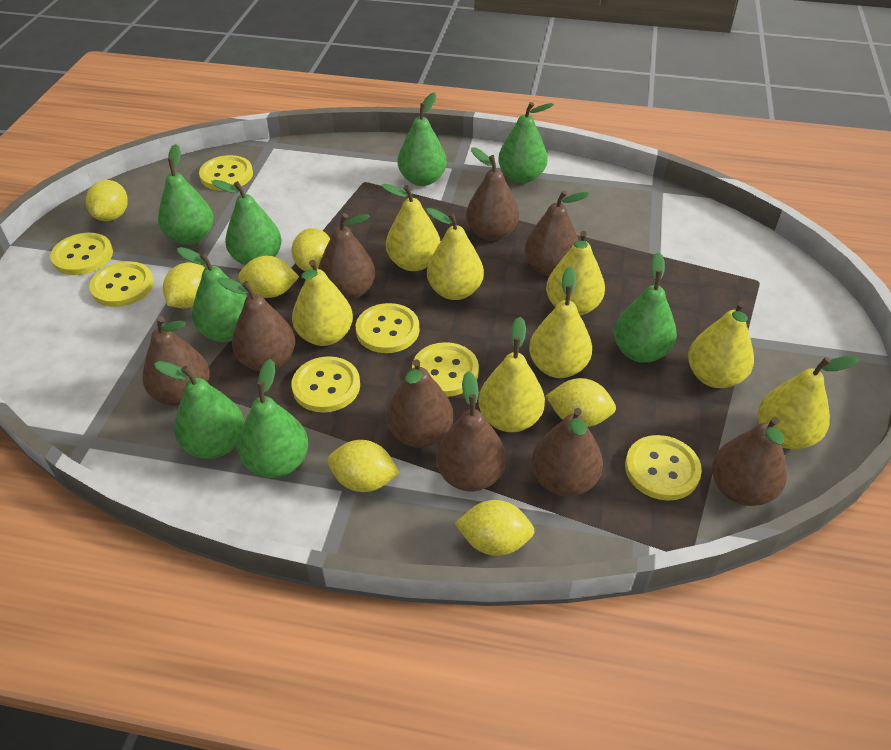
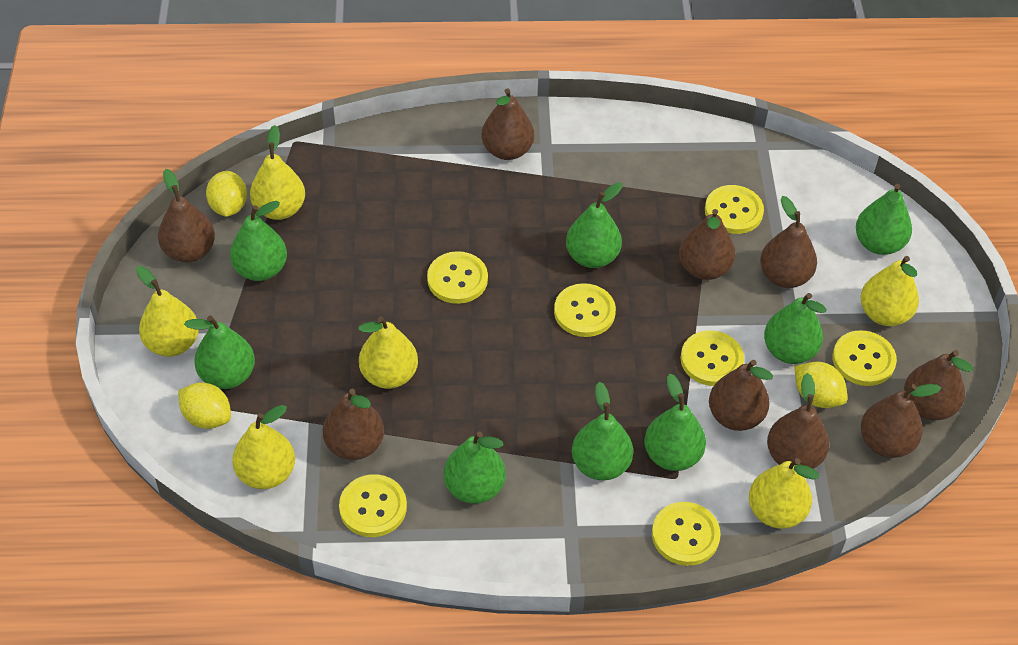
yellow lemon: [86,180,128,221] [163,263,205,308] [238,256,299,298] [292,228,330,271] [327,440,400,492] [455,500,535,556] [546,378,616,427] = 7 -> [178,382,231,429] [206,171,247,217] [794,362,847,408] = 3
yellow pear: [292,260,353,346] [381,184,441,271] [426,208,484,300] [478,317,545,432] [529,267,592,378] [546,231,605,316] [688,301,754,388] [758,356,859,449] = 8 -> [136,266,199,357] [232,405,295,489] [250,125,305,220] [359,316,418,389] [749,458,819,529] [861,256,919,326] = 6

